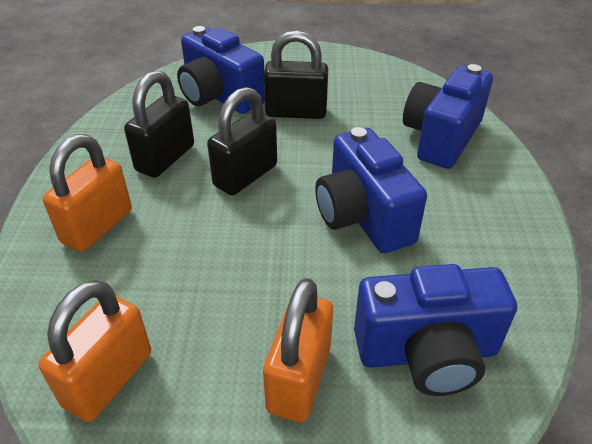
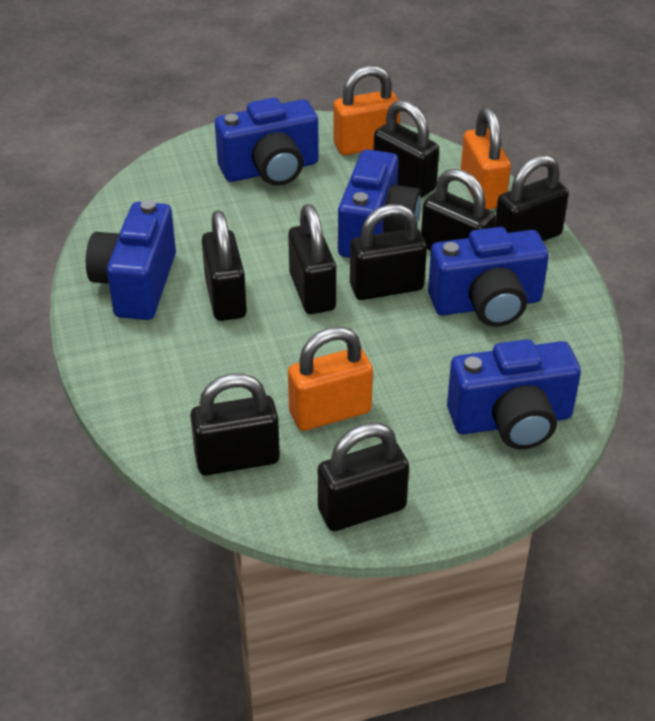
black padlock: [124,70,194,178] [207,87,277,195] [264,30,328,119] = 3 -> [190,373,280,475] [202,210,247,321] [288,204,336,314] [318,422,409,531] [350,204,427,300] [373,100,439,198] [421,169,496,251] [495,155,569,241] = 8
blue camera: [177,26,265,114] [315,127,427,253] [354,264,517,396] [403,64,493,169] = 4 -> [86,200,176,320] [215,97,319,186] [338,149,421,258] [428,227,549,327] [447,339,581,449] = 5

